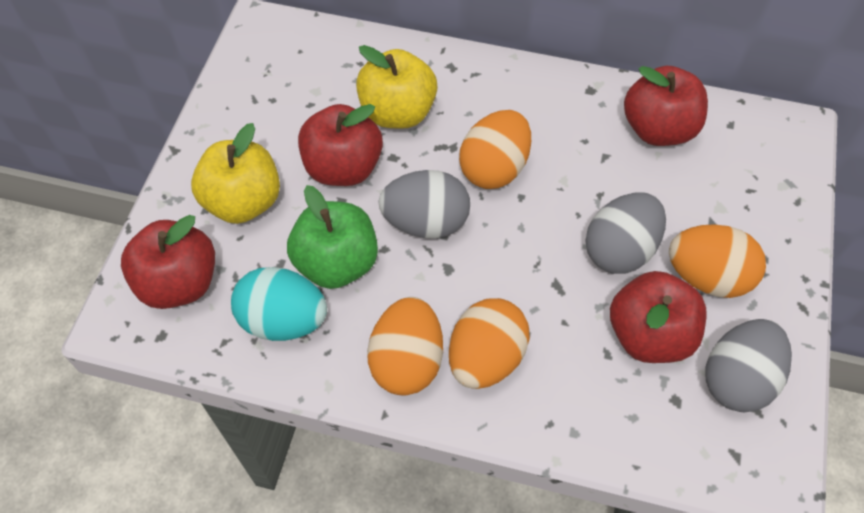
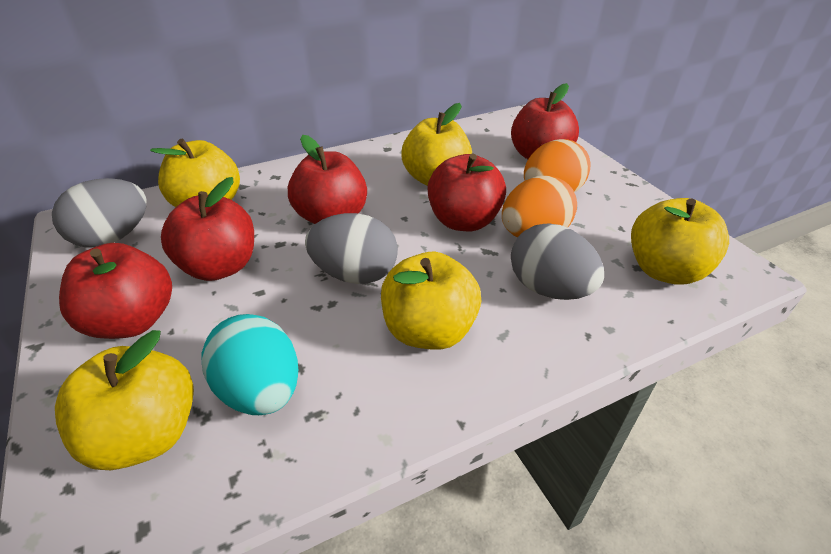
green apple: [287,185,378,289] = 1 -> none = 0
orange egg: [367,297,443,396] [449,298,530,389] [459,110,531,189] [669,224,766,298] = 4 -> [502,176,577,237] [524,139,591,193] = 2
red apple: [121,215,215,309] [298,104,383,186] [610,271,707,363] [624,66,708,146] = 4 -> [59,243,172,339] [161,177,254,281] [288,135,367,224] [427,154,506,231] [511,83,579,159] = 5
yellow apple: [191,123,280,224] [356,45,437,129] = 2 -> [55,330,194,470] [150,139,240,207] [381,252,481,350] [401,103,472,186] [631,198,729,284] = 5

